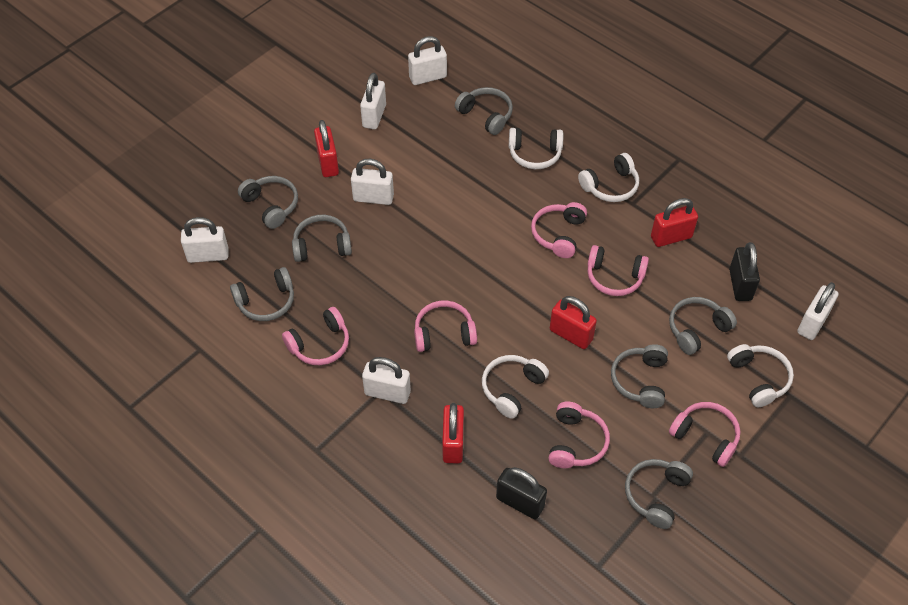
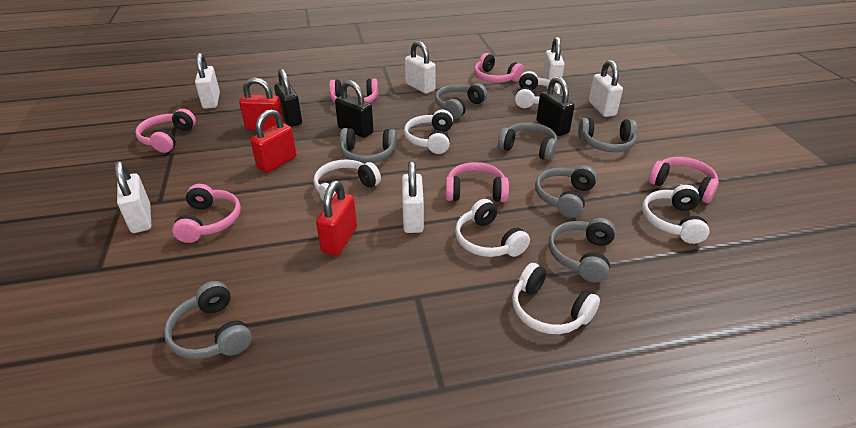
black padlock: [496,467,547,519] [729,242,760,301] = 2 -> [274,69,302,127] [335,80,374,138] [537,77,575,136] = 3
red padlock: [314,120,339,177] [442,403,464,463] [550,296,597,349] [651,198,698,247] = 4 -> [239,77,284,130] [250,109,297,173] [316,180,357,256] = 3
white headphones: [482,355,549,419] [509,128,563,169] [578,153,639,202] [727,344,794,407] = 4 -> [314,159,381,201] [404,110,453,154] [455,199,530,257] [512,263,600,334] [515,71,560,108] [642,185,710,244] = 6

